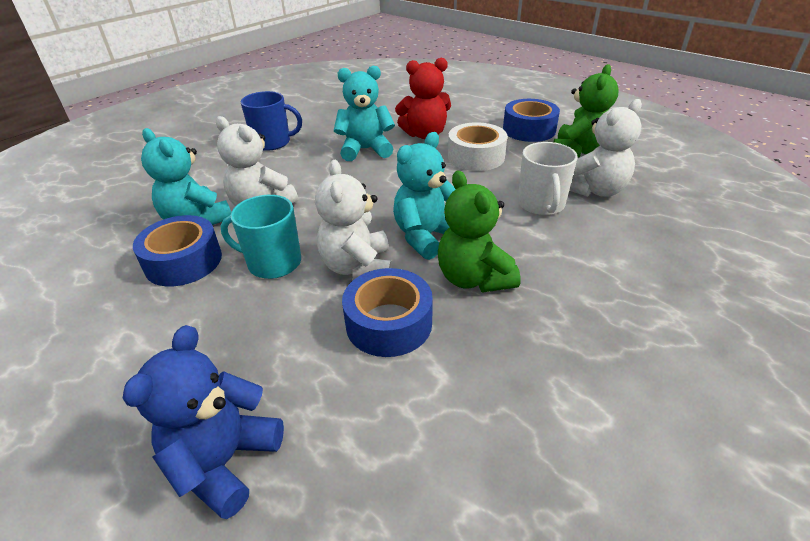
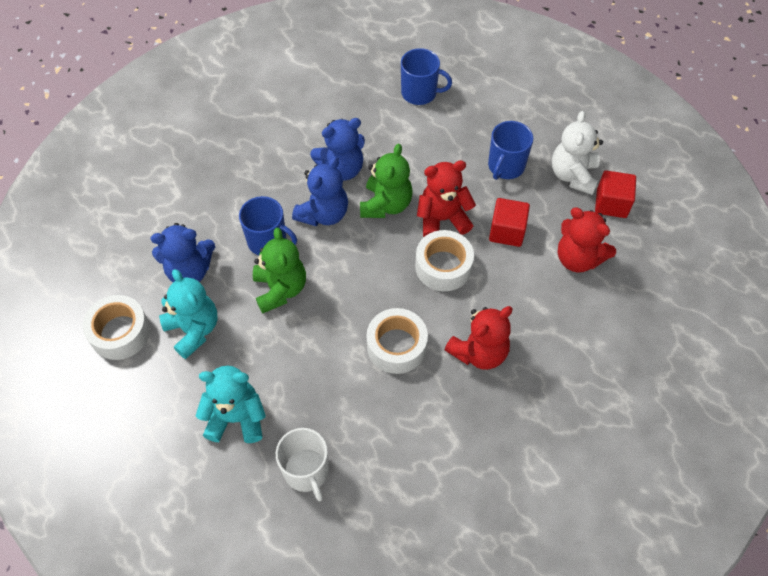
blue mug: [241,91,302,151] = 1 -> [239,196,297,255] [401,48,452,105] [488,121,533,180] = 3
blue tape: [133,215,222,286] [342,268,433,357] [503,99,560,142] = 3 -> none = 0
blue teddy bear: [123,325,284,519] = 1 -> [151,223,215,282] [292,157,348,226] [310,118,365,181] = 3
red cube: none = 0 -> [489,198,530,247] [595,170,636,218] = 2
red teddy bear: [395,58,451,139] = 1 -> [417,161,476,237] [444,306,513,370] [558,207,616,273] = 3
turquoise mug: [221,195,301,279] = 1 -> none = 0
turquoise teddy bear: [141,128,231,225] [334,65,395,161] [393,132,456,260] = 3 -> [159,269,218,359] [196,366,266,443] = 2
white tape: [448,122,507,171] = 1 -> [83,295,150,360] [367,308,428,374] [415,230,474,291] = 3
white teddy bear: [216,116,298,206] [315,160,392,280] [569,99,642,197] = 3 -> [552,111,603,195] = 1

